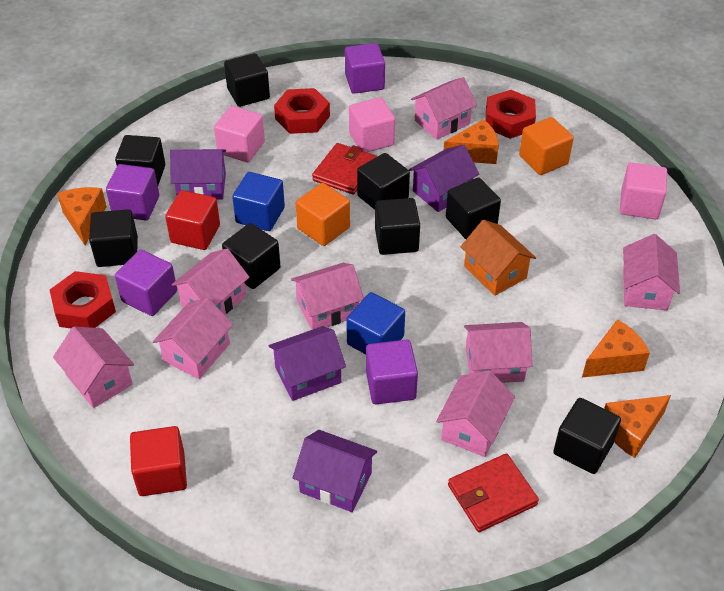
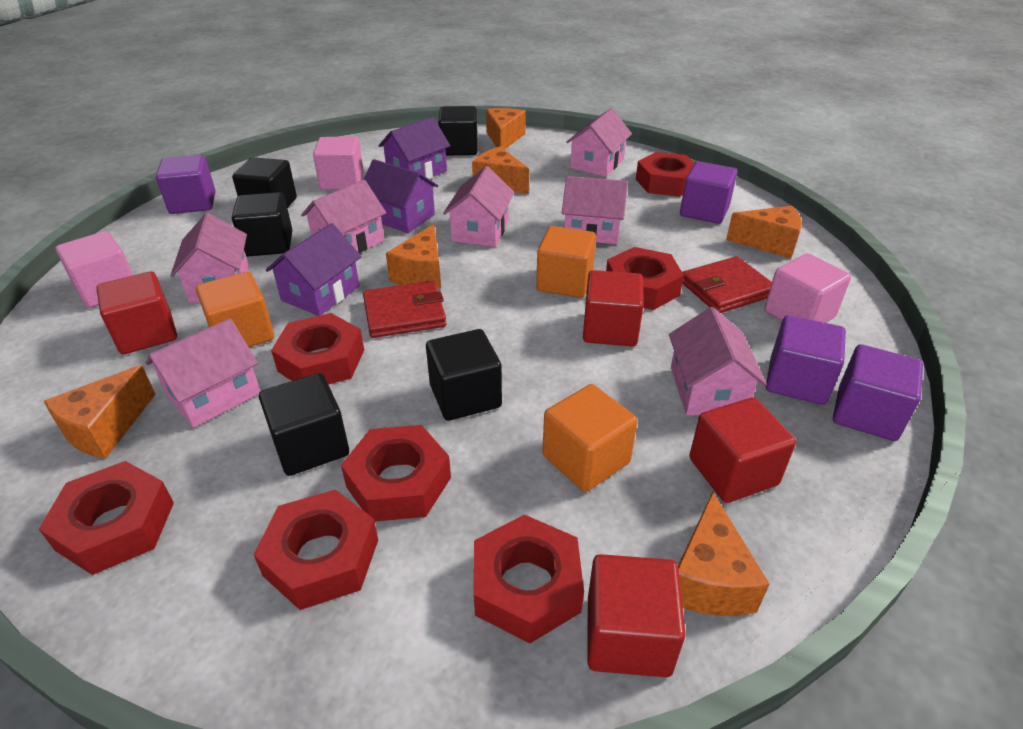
black cube: [89,209,138,267] [115,135,165,185] [222,223,281,289] [224,53,270,107] [357,153,410,210] [375,198,420,255] [446,178,501,239] [553,398,621,474] = 8 -> [232,157,297,208] [232,192,292,257] [259,373,349,476] [426,329,502,421] [438,106,478,155] = 5
blue cube: [232,172,285,231] [346,292,405,354] = 2 -> none = 0
orange cheese: [57,187,107,245] [444,119,499,164] [582,319,650,378] [604,395,671,458] = 4 -> [44,365,156,458] [386,224,441,289] [472,147,529,194] [486,108,526,150] [678,492,770,616] [726,206,802,259] = 6
orange cube: [296,183,350,246] [519,117,574,175] = 2 -> [196,272,274,347] [536,226,596,298] [542,384,638,492] = 3
orange house: [460,220,536,296] = 1 -> none = 0
pink house: [53,327,134,408] [153,298,233,379] [171,249,250,315] [291,263,364,330] [411,77,477,140] [436,370,515,457] [464,322,532,383] [623,234,680,310] = 8 -> [146,318,260,428] [170,213,249,303] [301,180,386,253] [443,166,515,247] [562,176,628,244] [566,108,632,177] [669,307,767,416] = 7
purple house: [170,149,226,200] [269,326,346,401] [293,430,377,512] [409,145,479,212] = 4 -> [266,223,362,316] [364,159,438,233] [378,117,450,179] = 3
red cube: [130,426,187,496] [165,190,220,250] = 2 -> [96,271,177,354] [583,270,644,346] [587,554,686,677] [689,397,796,503] = 4
red nut: [50,271,116,328] [274,88,330,134] [486,90,536,139] = 3 -> [39,461,174,575] [254,490,378,610] [271,313,364,385] [341,425,451,522] [474,514,584,643] [606,247,684,310] [636,152,695,197] = 7

